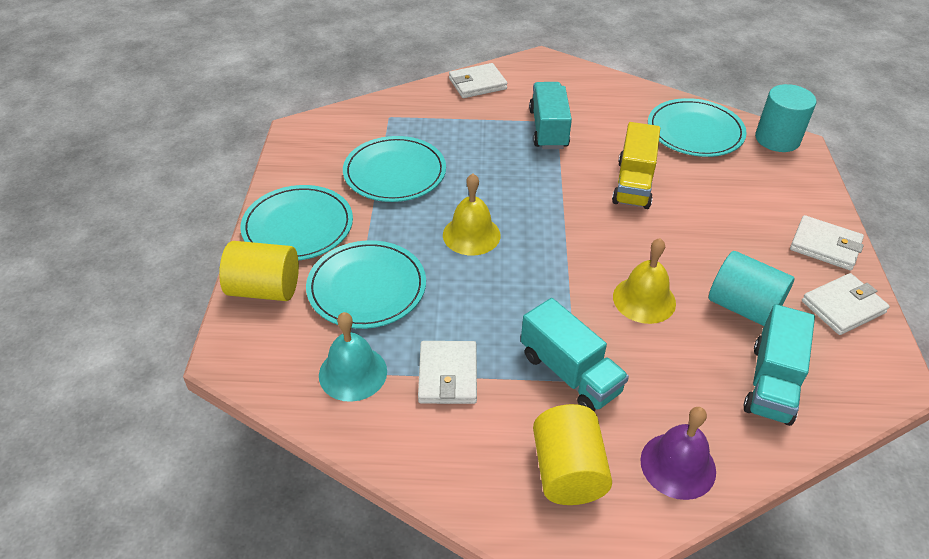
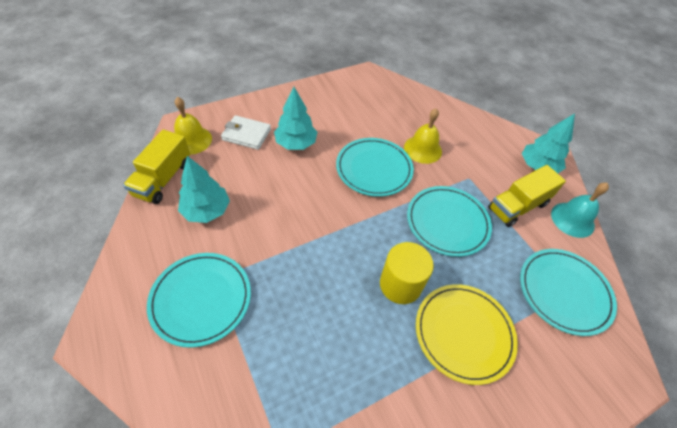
purple bell: [640,407,716,500] = 1 -> none = 0
turquoise cylinder: [709,251,794,326] [755,84,816,152] = 2 -> none = 0
turquoise tree: none = 0 -> [178,156,230,223] [274,87,317,150] [522,113,575,173] = 3
turquoise truck: [521,298,629,412] [529,82,572,149] [743,304,815,426] = 3 -> none = 0
white wallet: [418,341,477,404] [449,63,508,98] [790,215,864,271] [802,273,890,335] = 4 -> [221,115,271,150] = 1
yellow cylinder: [219,241,299,301] [533,404,612,505] = 2 -> [380,242,434,304] = 1
yellow plate: none = 0 -> [416,284,518,385] = 1
yellow truck: [612,122,660,209] = 1 -> [123,129,190,204] [488,165,566,227] = 2

